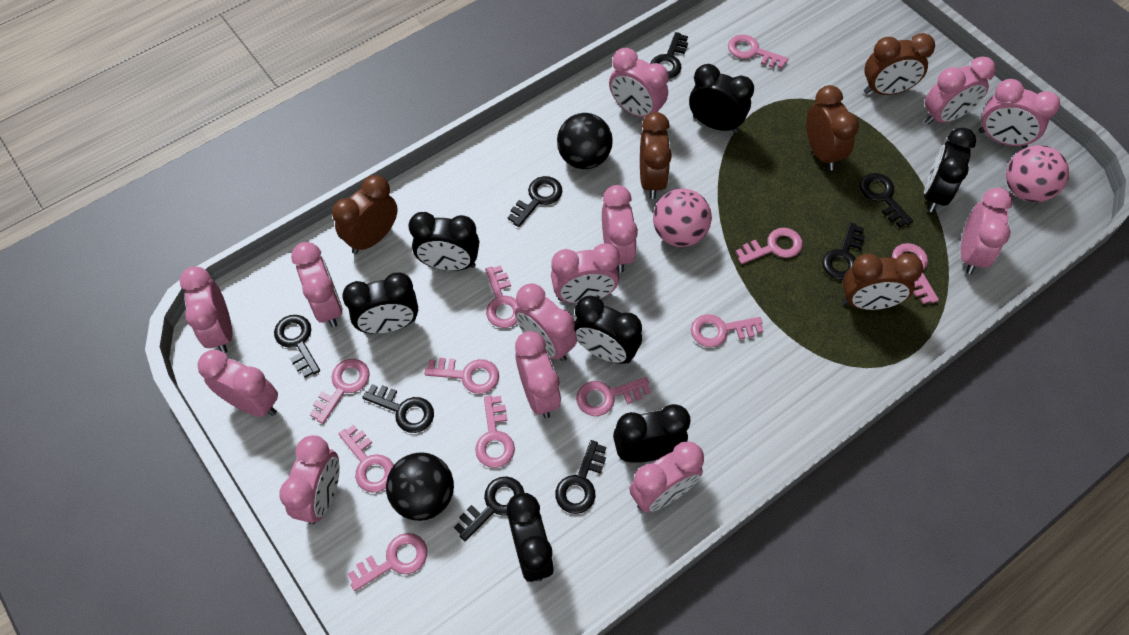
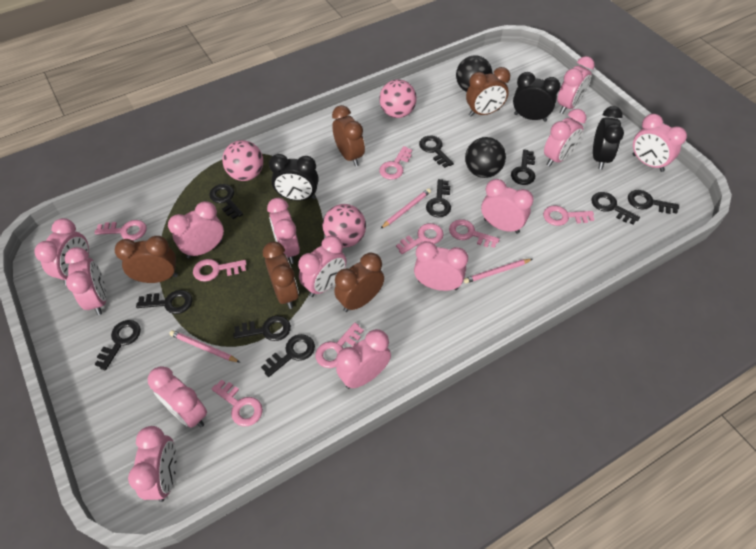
black clock: [342,272,418,334] [409,212,479,271] [507,493,554,582] [574,296,642,364] [613,404,691,462] [689,64,754,133] [924,127,976,212] = 7 -> [269,154,319,201] [513,72,561,122] [593,106,624,169] = 3
black key: [274,315,320,378] [362,384,434,433] [454,476,524,541] [508,176,563,227] [555,440,606,514] [650,32,688,79] [822,222,865,280] [860,173,913,228] = 8 -> [94,320,141,370] [136,290,193,314] [209,184,243,219] [233,316,291,341] [261,334,315,377] [419,135,454,168] [426,179,451,217] [511,150,535,185] [592,192,640,224] [628,190,679,214] = 10
pink ball: [653,189,712,247] [1006,145,1069,202] = 2 -> [222,140,263,181] [322,204,366,248] [379,79,417,118] = 3
pink key: [310,359,370,424] [339,425,394,493] [348,533,427,591] [425,358,499,394] [475,396,515,468] [486,266,518,328] [576,377,651,416] [691,314,763,347] [728,35,788,69] [736,228,803,264] [892,243,939,304] = 11 -> [94,220,147,240] [193,259,247,282] [211,380,263,426] [316,323,364,368] [379,146,412,180] [396,223,444,254] [449,219,500,248] [543,205,594,226] = 8
pink pencil: none = 0 -> [169,330,240,362] [380,188,431,229] [464,259,532,284] = 3

